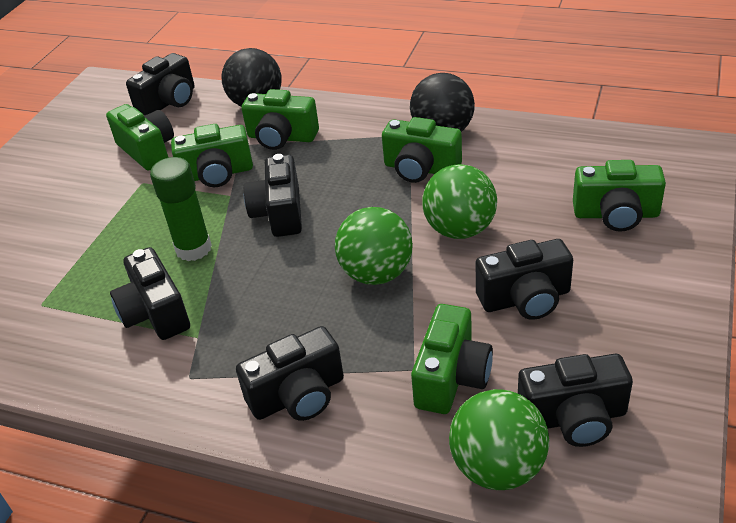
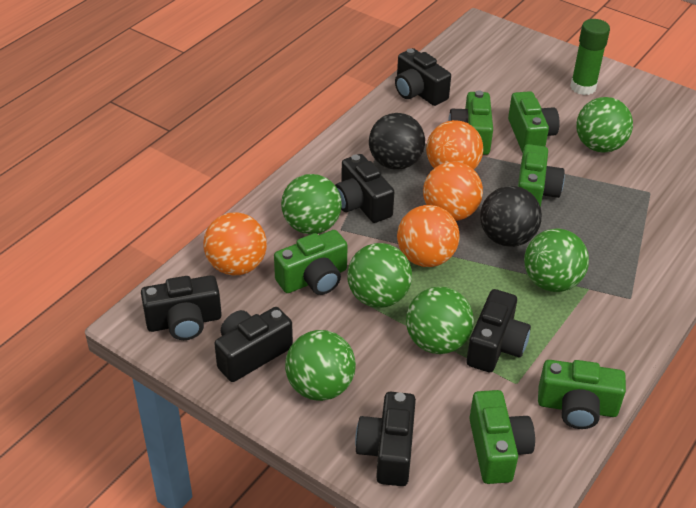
green ball: [335,207,413,285] [422,164,497,239] [449,389,549,490] = 3 -> [281,174,342,235] [285,330,356,401] [347,243,412,308] [406,286,474,354] [524,228,589,292] [576,97,633,153] = 6
orange ball: none = 0 -> [203,212,267,276] [397,205,460,267] [423,162,483,221] [426,120,483,169] = 4

